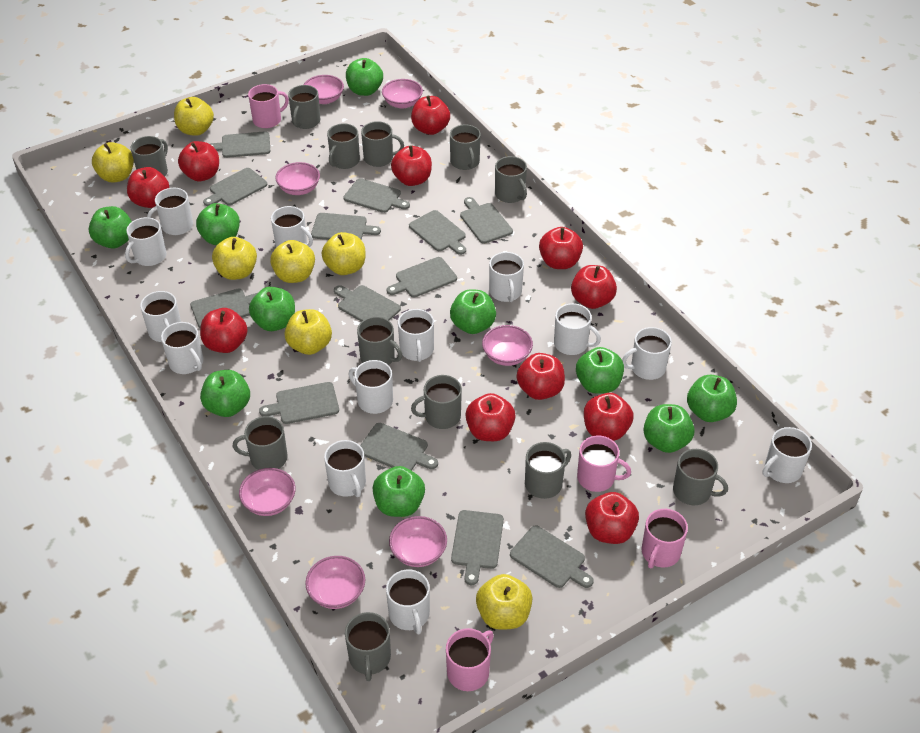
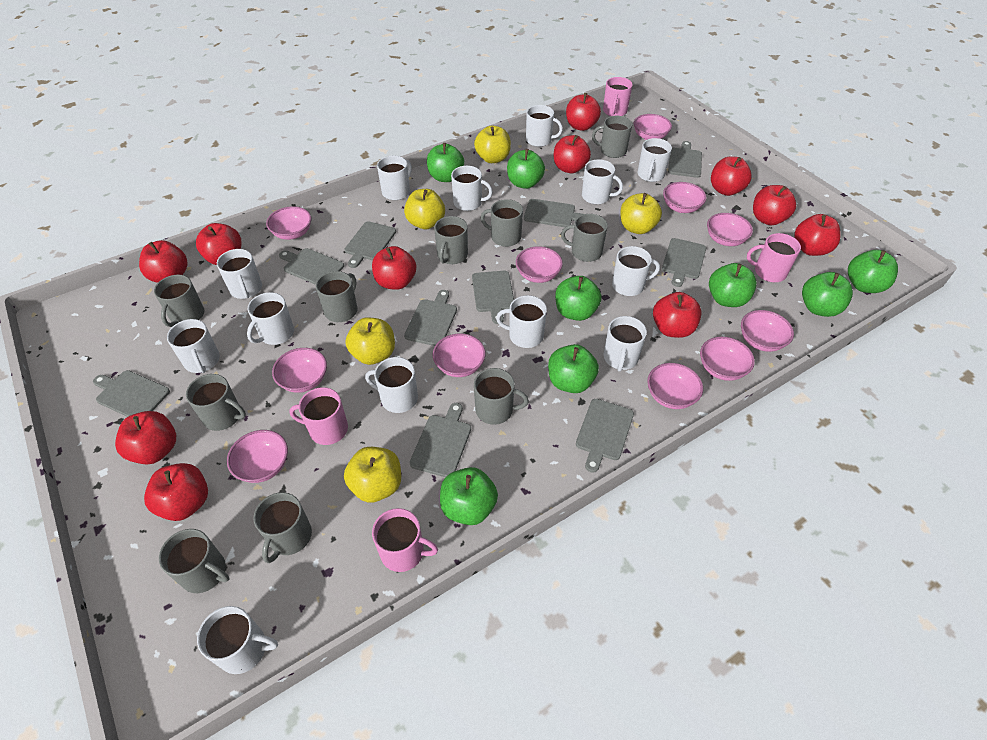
green apple: [89,206,132,248] [196,203,240,245] [200,370,250,417] [249,287,295,331] [346,58,383,96] [373,466,425,517] [450,289,496,334] [576,347,624,394] [643,404,695,453] [687,375,737,422] = 10 -> [427,143,464,182] [440,467,498,525] [507,149,545,189] [548,344,599,393] [555,276,601,321] [709,263,757,307] [802,272,853,317] [848,250,898,293] = 8
grey cutting board: [190,288,257,328] [203,168,267,206] [210,131,270,158] [259,382,339,424] [311,213,381,240] [334,285,401,322] [343,178,410,213] [360,423,438,471] [387,257,457,297] [409,210,466,255] [451,510,504,585] [460,197,513,244] [510,526,594,588] = 13 -> [93,370,170,417] [279,248,344,285] [344,221,396,268] [404,290,457,346] [410,403,471,477] [472,271,514,324] [524,199,583,227] [576,399,634,473] [662,238,706,287] [668,141,702,178] = 10
grey mug: [131,136,168,176] [233,416,288,470] [288,85,320,129] [327,123,360,169] [345,612,391,681] [357,317,402,365] [361,121,404,167] [411,375,462,429] [450,124,481,170] [495,156,527,203] [525,442,571,499] [673,449,728,505] = 12 -> [154,275,204,327] [159,529,229,593] [186,374,246,431] [253,492,312,563] [316,271,358,322] [434,216,468,264] [474,368,529,425] [481,199,523,247] [561,214,608,262] [592,116,632,158] = 10
pink bowl: [239,468,296,516] [275,162,320,195] [304,75,344,104] [305,556,365,609] [382,79,423,109] [389,516,447,567] [482,325,533,366] = 7 -> [227,430,288,483] [266,206,311,240] [272,348,327,393] [433,334,486,377] [516,246,563,283] [634,114,672,140] [647,363,703,409] [663,182,707,213] [700,337,755,381] [707,213,753,246] [741,310,794,352] = 11
yellow apple: [92,142,134,183] [174,97,214,136] [212,237,257,280] [270,240,315,283] [284,309,332,355] [322,232,365,275] [476,574,532,630] = 7 -> [344,447,401,503] [346,317,395,365] [404,189,445,229] [474,126,511,163] [620,193,662,234] = 5

